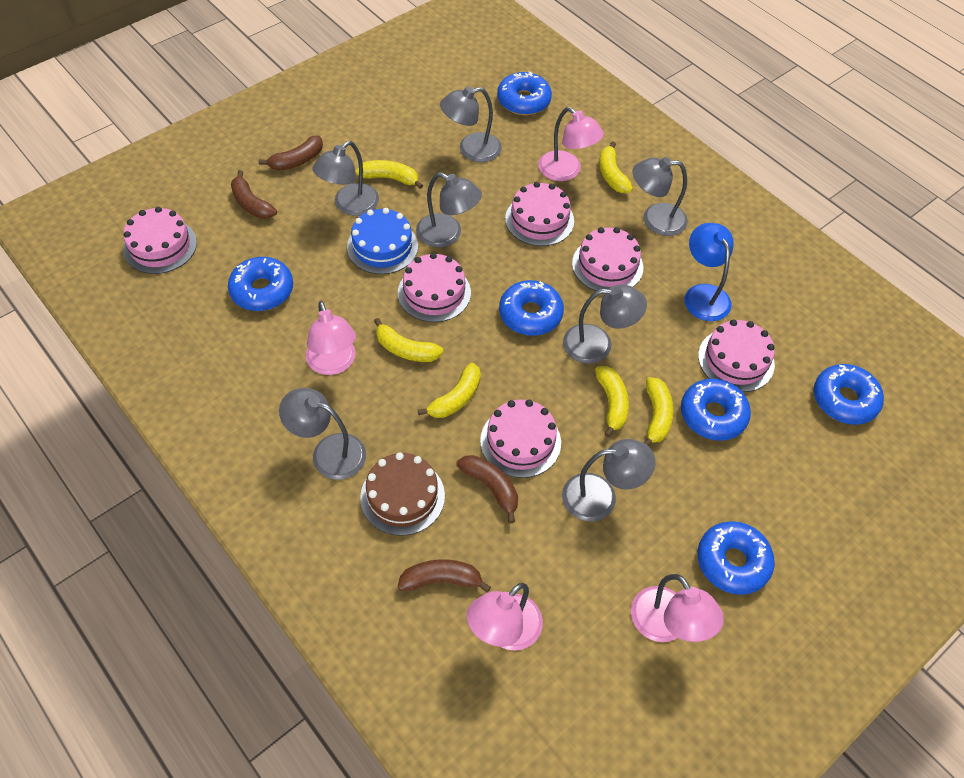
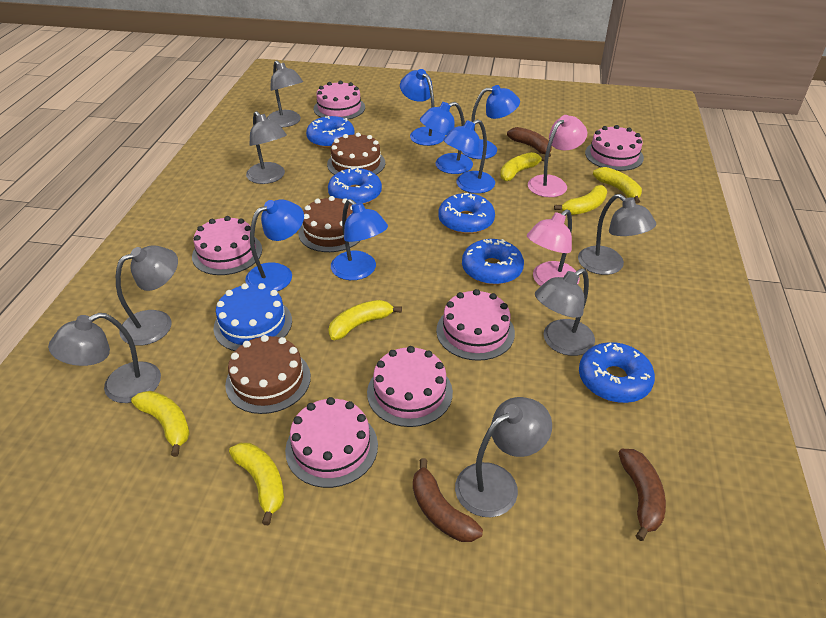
blue donut: [228,257,293,311] [497,71,552,115] [499,280,564,336] [681,378,751,441] [698,521,775,595] [814,364,884,425] = 6 -> [306,116,355,148] [328,167,382,205] [438,193,495,234] [462,239,524,285] [579,342,655,403] = 5
blue lamp: [685,223,734,321] = 1 -> [245,199,304,291] [331,199,388,280] [400,69,445,146] [420,102,473,174] [443,119,495,193] [462,85,520,159] = 6
brown banana: [231,170,277,219] [259,135,323,171] [397,559,491,592] [456,455,518,523] = 4 -> [413,458,483,542] [507,127,552,157] [618,449,666,541] = 3
brown cake: [360,452,445,536] = 1 -> [225,335,311,414] [298,196,361,252] [327,132,385,175] = 3
pink lamp: [306,301,356,375] [466,583,543,651] [538,107,604,181] [631,574,724,642] = 4 -> [527,209,580,286] [528,115,587,197] = 2

